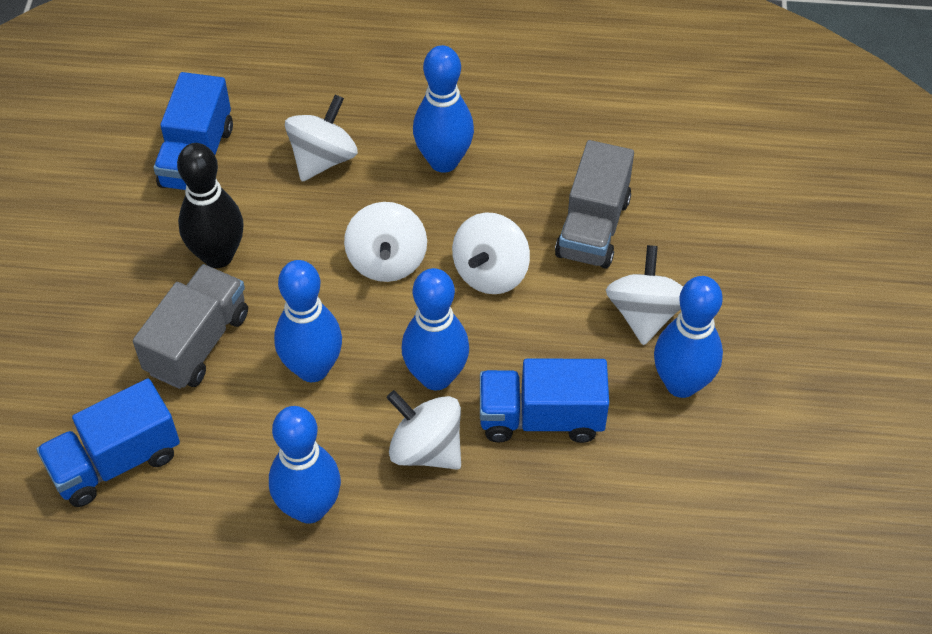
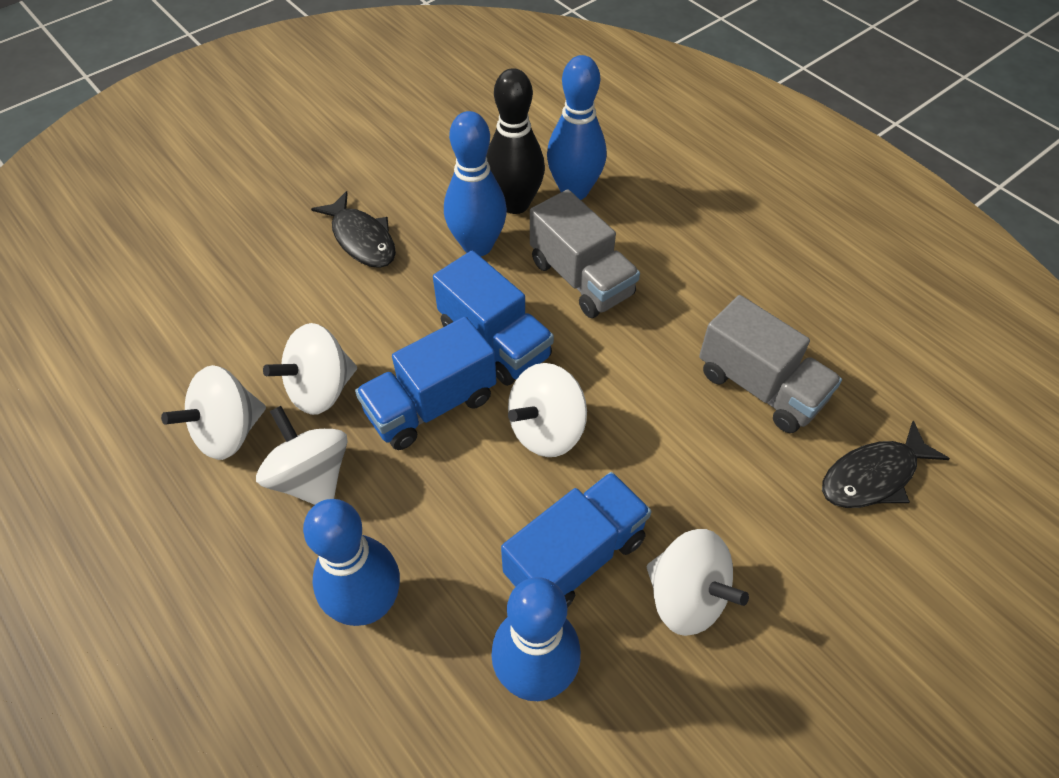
black fish: none = 0 -> [311,191,396,268] [822,421,950,508] = 2
blue bowling pin: [269,406,341,524] [274,260,342,382] [402,268,469,391] [413,45,474,173] [654,276,723,398] = 5 -> [303,499,400,626] [444,111,507,256] [491,577,581,701] [547,55,607,200] = 4

